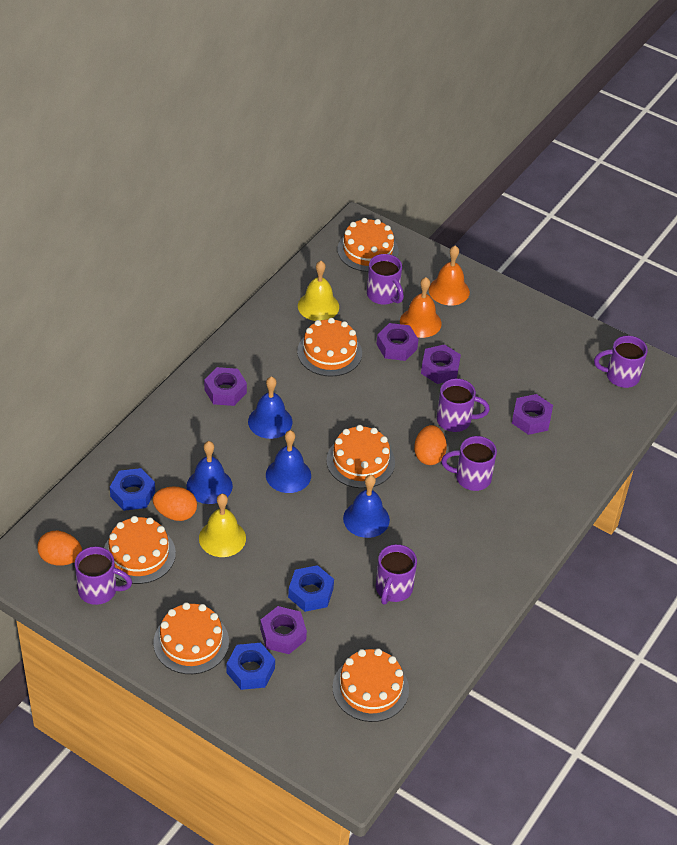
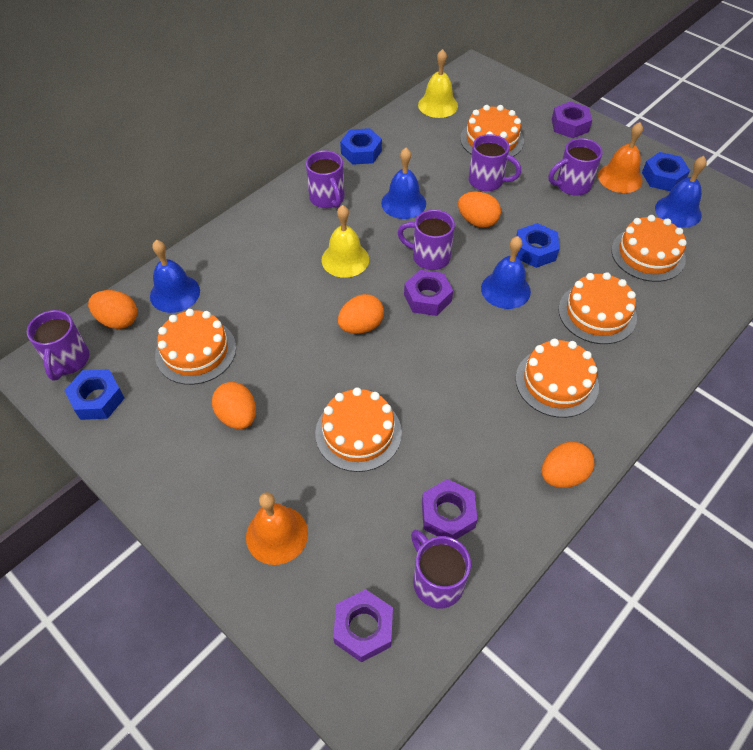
blue nut: [110,468,155,511] [227,643,275,690] [288,565,334,612] = 3 -> [64,369,125,420] [340,128,382,165] [516,223,559,268] [642,152,690,191] = 4
orange egg: [37,531,82,566] [153,487,197,521] [414,425,447,465] = 3 -> [88,290,137,329] [212,382,256,429] [338,294,384,334] [458,192,501,228] [542,442,594,488] = 5
purple nut: [204,367,247,406] [260,606,307,654] [376,323,419,361] [421,344,461,384] [512,394,553,435] = 5 -> [333,589,393,662] [404,270,453,316] [422,479,478,539] [552,101,592,138] = 4

